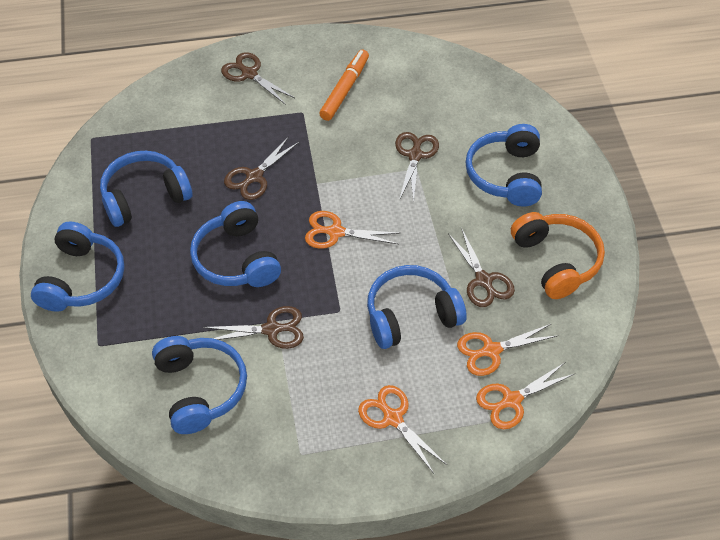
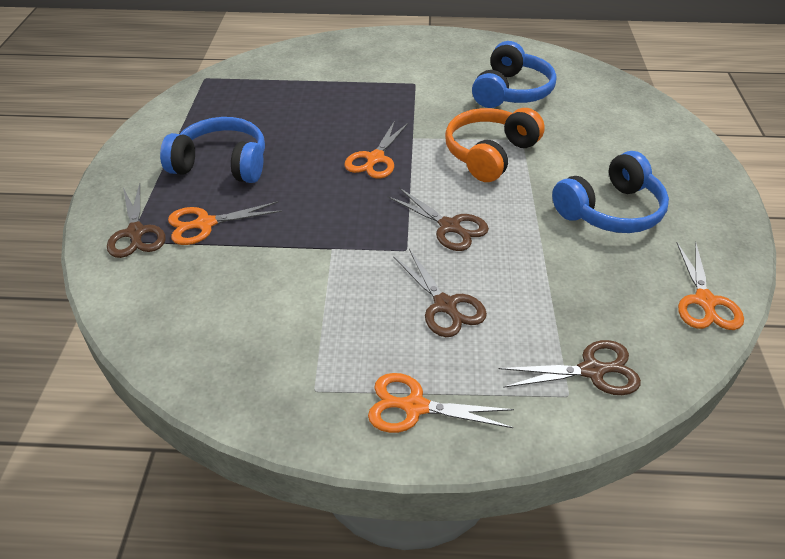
blue headphones: [31,221,125,312] [100,151,192,227] [152,336,247,434] [190,201,281,287] [367,265,467,349] [466,124,542,206] = 6 -> [160,117,265,183] [472,41,557,108] [552,151,669,233] = 3
brown scissors: [203,306,304,349] [221,52,295,105] [224,136,300,200] [395,132,439,203] [448,228,515,307] = 5 -> [107,184,165,258] [388,188,489,251] [393,249,487,337] [499,340,641,395] = 4
orange marker: [319,49,369,121] = 1 -> none = 0

